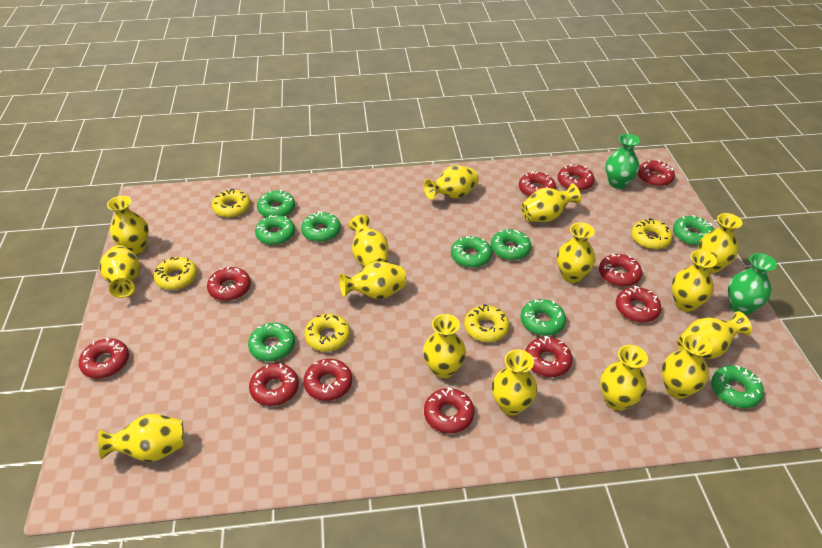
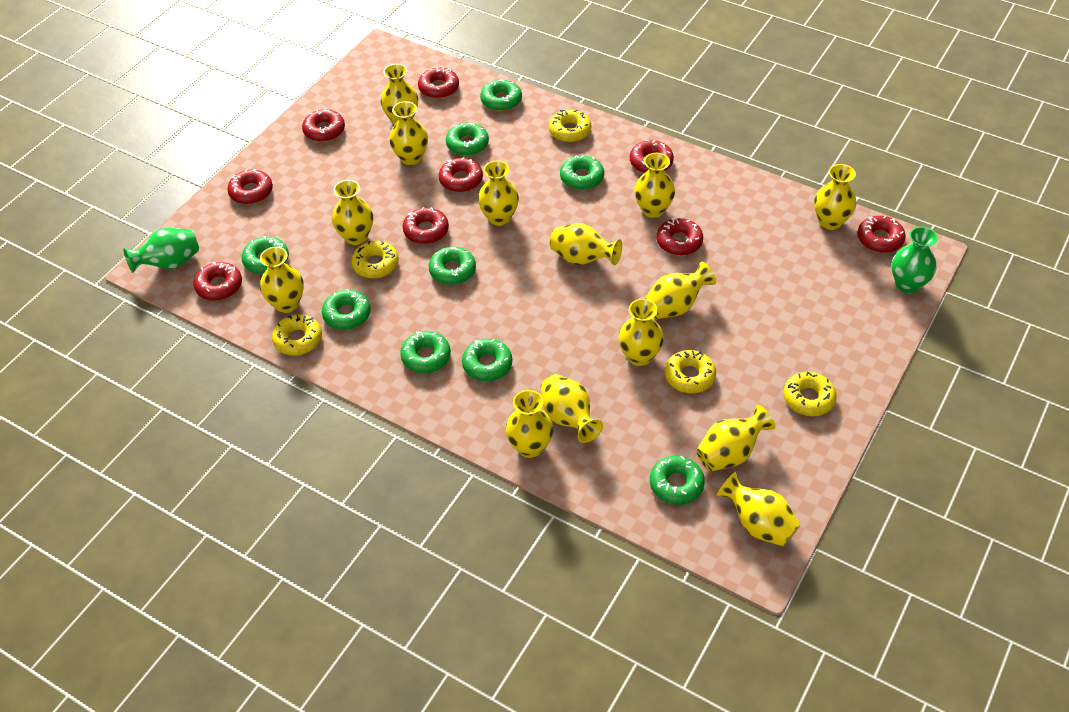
red donut: [79,338,129,379] [207,267,251,301] [249,363,299,406] [303,359,352,401] [424,387,474,433] [519,172,556,197] [525,336,572,377] [558,164,595,191] [599,254,642,287] [616,286,662,323] [637,160,675,187] = 11 -> [194,262,242,301] [227,169,273,204] [302,109,345,142] [403,207,449,244] [418,67,459,99] [439,157,483,192] [630,140,674,173] [656,218,703,256] [857,215,906,253] = 9
yellow vase: [98,414,184,462] [99,245,140,298] [107,196,149,255] [339,261,406,299] [349,215,389,267] [423,314,466,379] [424,165,479,200] [492,349,537,416] [521,184,581,222] [557,222,595,283] [600,345,648,411] [662,333,712,399] [671,250,717,312] [677,311,752,359] [698,213,742,273] = 15 -> [260,247,304,313] [332,180,373,245] [381,64,418,125] [389,101,428,165] [478,161,519,226] [505,390,553,458] [540,374,603,443] [550,223,622,265] [618,299,664,366] [634,153,675,218] [644,262,716,319] [696,405,775,471] [716,472,800,546] [814,164,856,230] = 14

